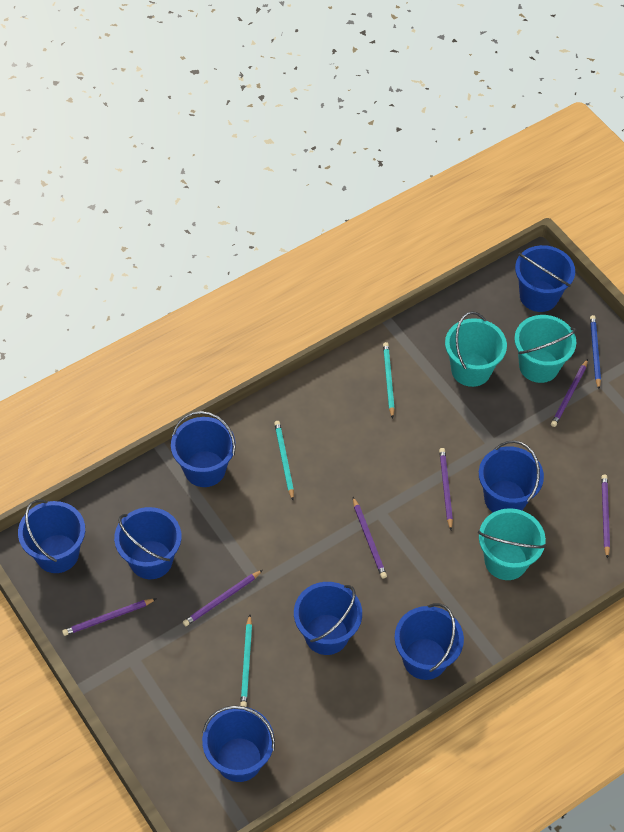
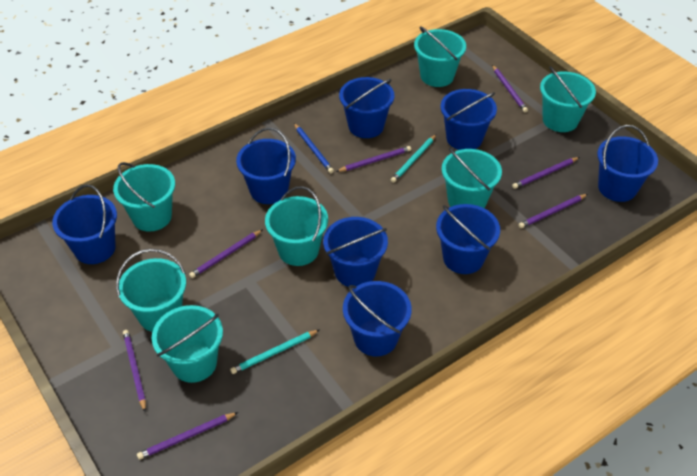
purple pencil: [62,599,156,636] [183,570,263,626] [353,497,387,578] [439,448,453,530] [551,359,588,427] [601,475,610,559] = 6 -> [123,330,146,412] [137,412,238,460] [189,229,263,278] [336,146,411,172] [492,65,528,112] [512,157,579,189] [518,194,588,228] = 7
turquoise bucket: [445,311,507,387] [478,508,546,580] [514,315,576,383] = 3 -> [113,162,175,232] [116,249,186,332] [152,305,223,383] [265,186,328,266] [414,26,466,87] [442,148,502,208] [540,66,596,132] = 7
turquoise pencil: [240,615,252,707] [274,421,294,500] [383,342,395,419] = 3 -> [230,330,319,374] [391,135,436,183] = 2

